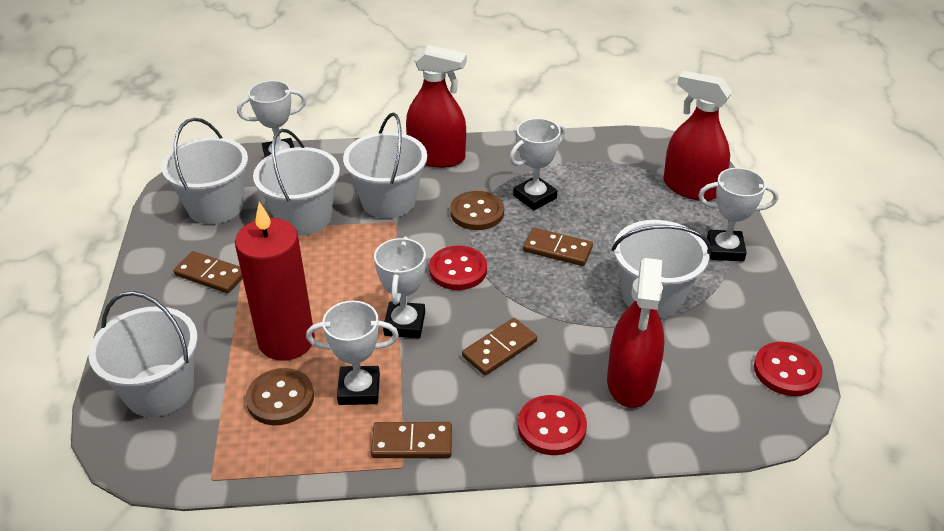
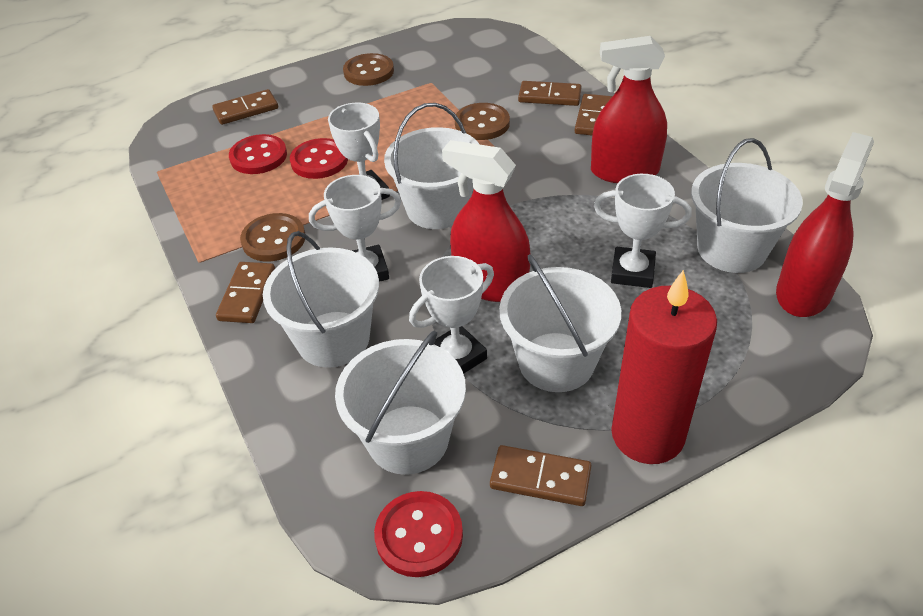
brown button: [246,368,314,425] [450,191,504,230] = 2 -> [240,213,305,261] [343,53,394,86] [455,103,510,140] = 3
brown domino: [174,251,243,293] [371,422,452,458] [462,318,537,375] [523,228,593,266] = 4 -> [212,89,278,125] [216,262,275,323] [490,445,592,506] [518,81,582,106] [575,94,612,135] = 5
white trophy: [237,80,306,157] [306,301,399,405] [374,236,426,338] [510,118,565,210] [698,168,778,262] = 5 -> [309,175,401,282] [328,102,390,200] [409,256,494,374] [594,174,692,288] = 4

